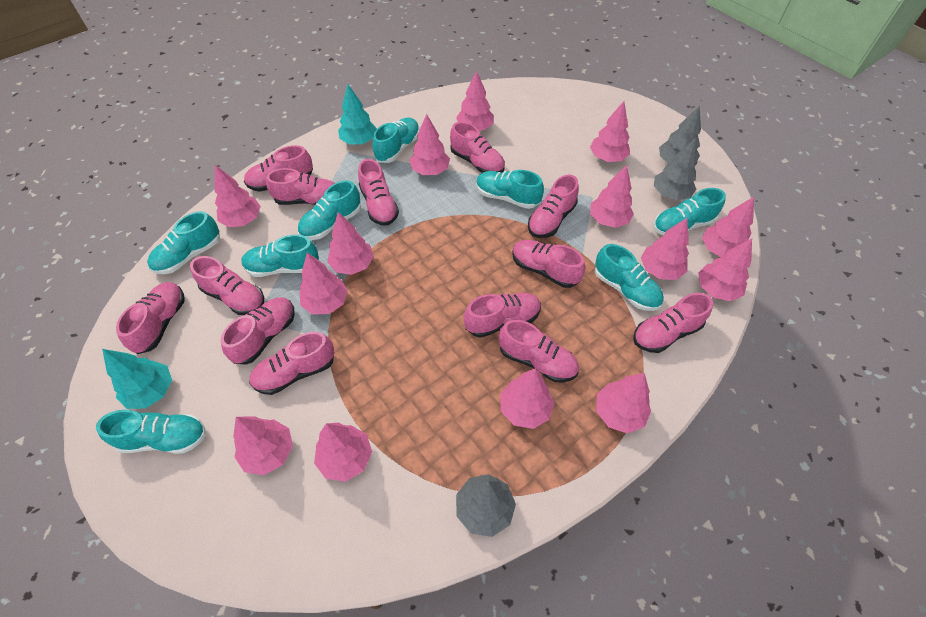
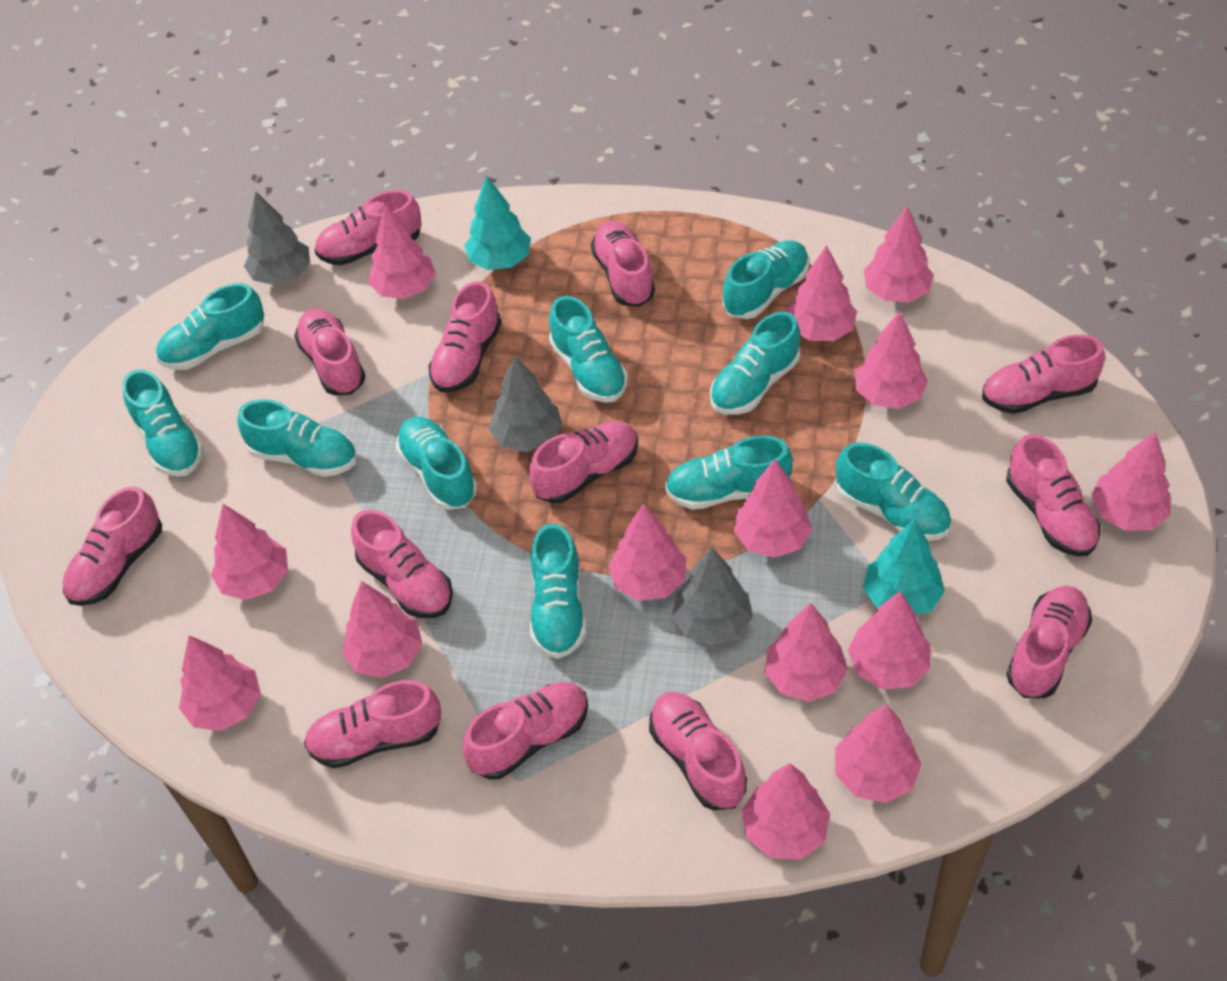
turquoise shoe: [96,410,206,454] [147,211,220,274] [241,235,319,277] [297,180,361,240] [372,117,420,163] [476,170,544,209] [595,244,664,311] [653,188,726,236] = 8 -> [122,369,204,477] [156,283,264,370] [237,399,357,477] [395,417,477,510] [530,523,586,659] [549,296,628,403] [665,435,792,510] [710,312,800,415] [723,240,809,319] [836,443,951,541] = 10

